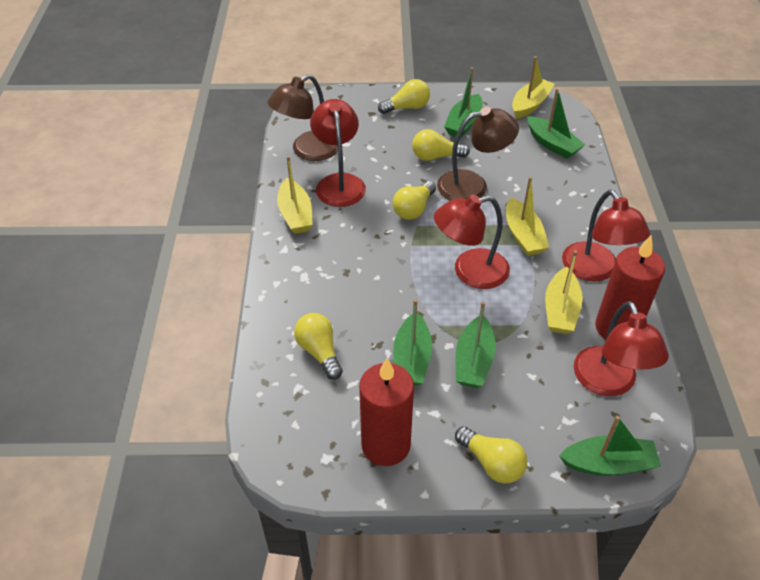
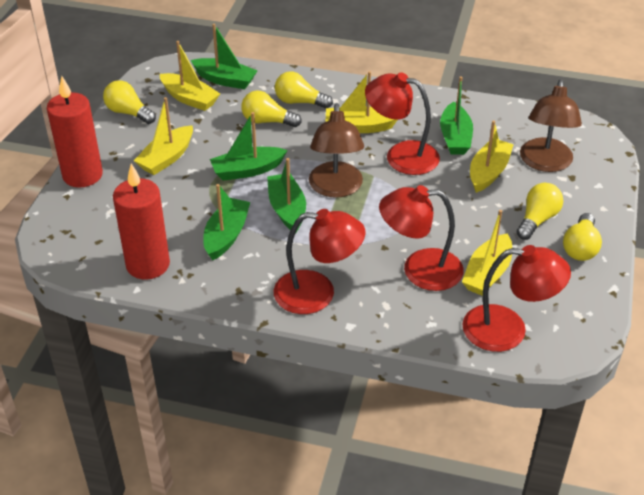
yellow boat: [277,156,313,234] [506,177,550,256] [512,56,555,119] [545,250,583,334] = 4 -> [134,97,193,175] [160,41,220,111] [325,71,397,133] [462,210,512,296] [470,120,514,193] = 5

